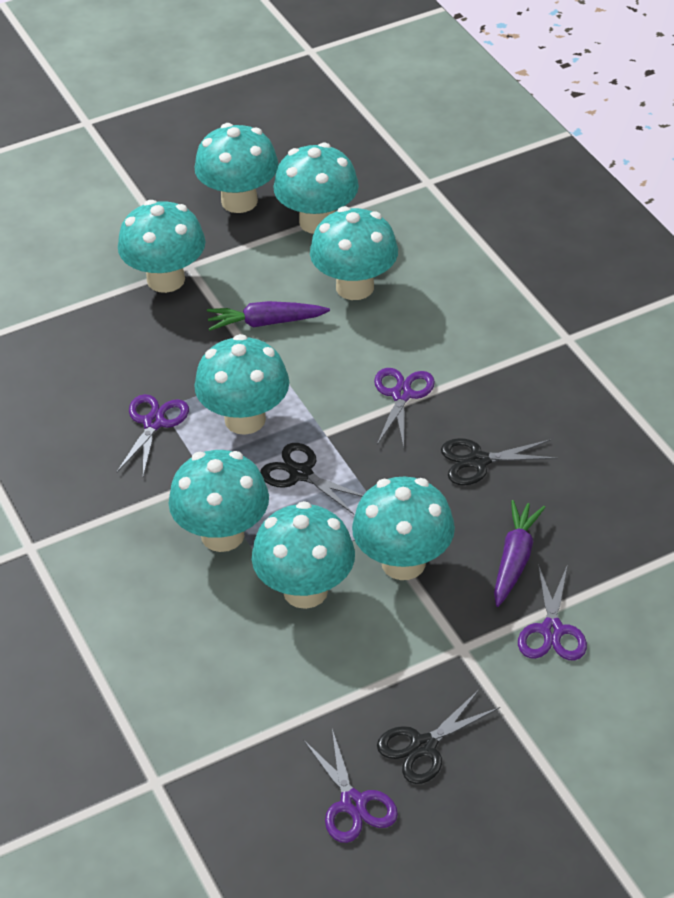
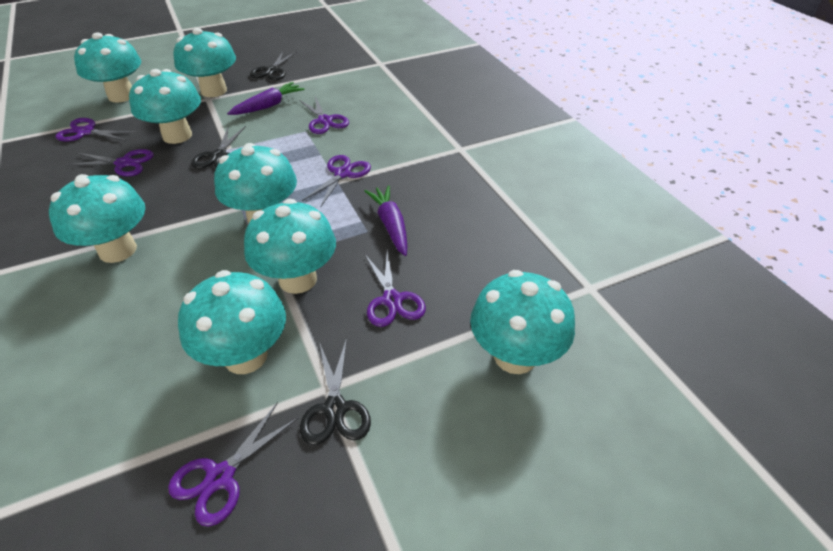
purple scissors: [117,394,189,476] [303,729,398,843] [374,368,435,447] [518,564,587,660] = 4 -> [55,118,137,142] [66,149,154,177] [168,402,299,527] [299,96,349,134] [302,155,371,208] [365,249,426,327] = 6

